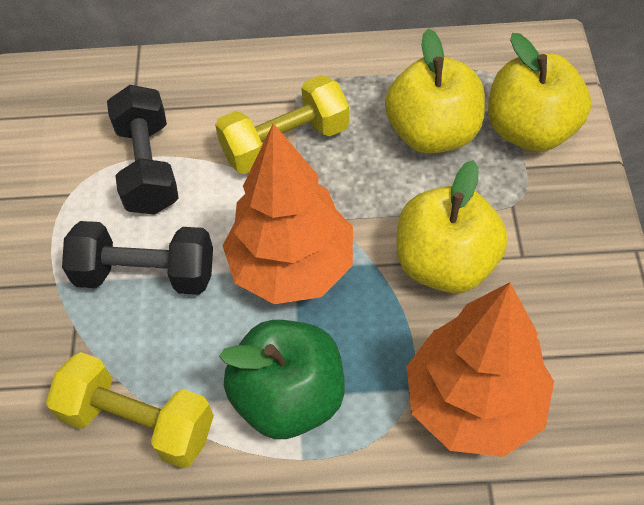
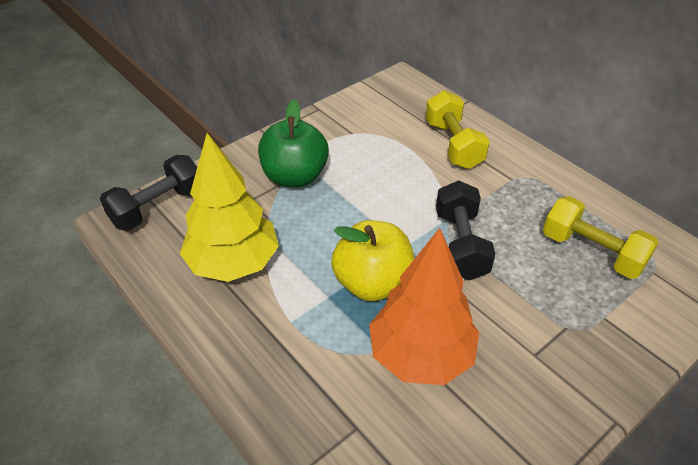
orange tree: [222,123,353,304] [406,282,554,457] = 2 -> [369,228,479,385] = 1
yellow apple: [385,29,485,154] [396,160,508,293] [488,33,591,152] = 3 -> [331,220,415,301] = 1
yellow tree: none = 0 -> [180,133,279,282] = 1

